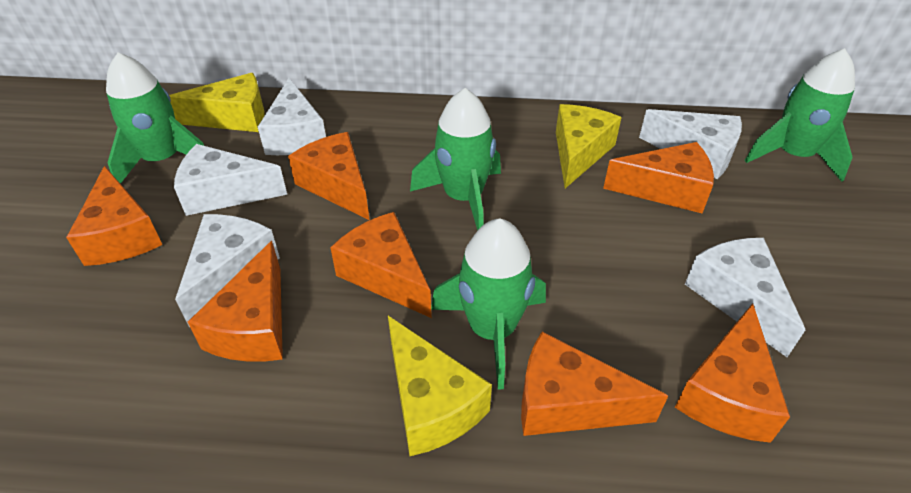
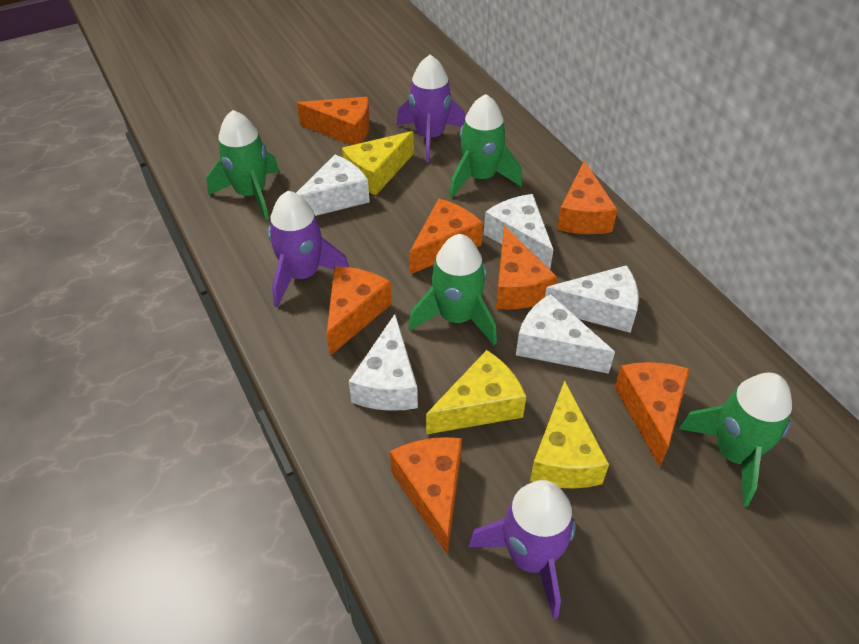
purple rocket: none = 0 -> [268,191,349,307] [397,55,465,162] [468,480,576,619] = 3

